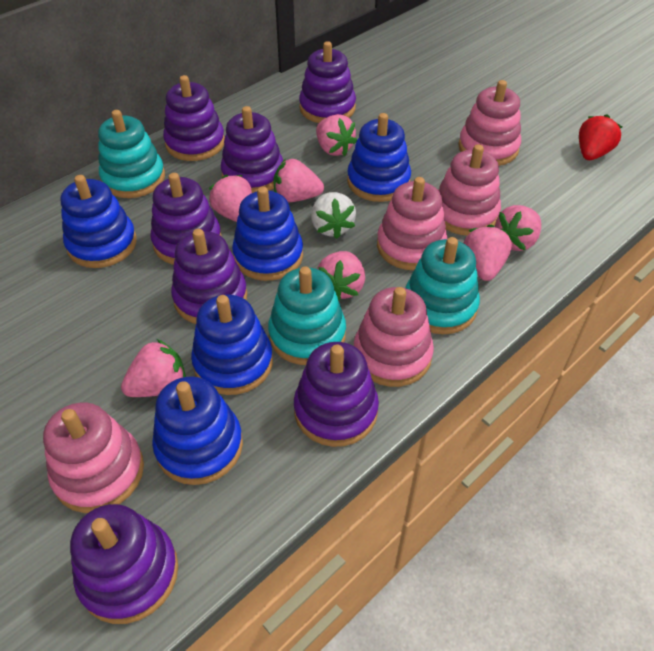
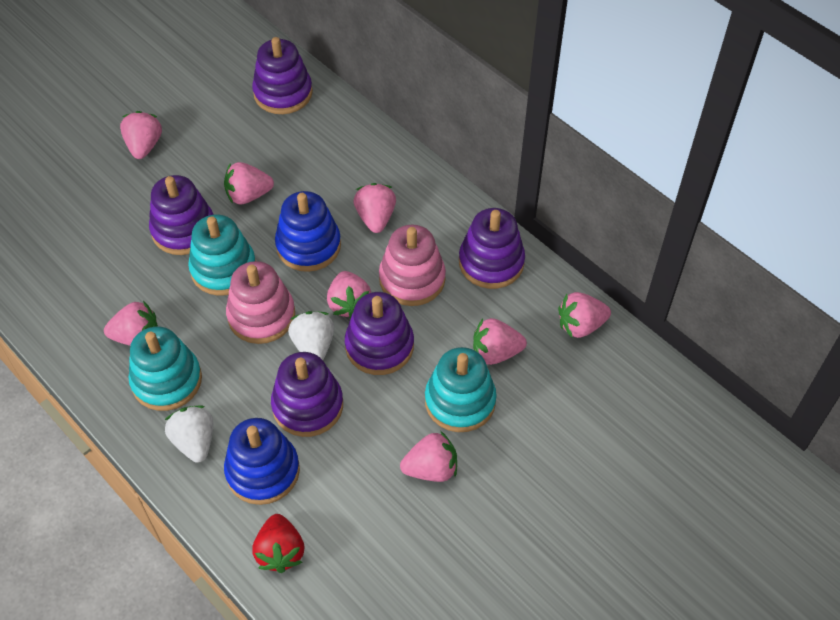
blue stacking toy: [61,175,137,268] [152,376,243,485] [191,295,273,395] [232,187,303,281] [347,113,411,202] = 5 -> [224,418,300,505] [275,191,341,272] = 2
pink stacking toy: [43,403,144,513] [354,287,434,387] [377,177,447,270] [438,144,501,235] [458,80,521,166] = 5 -> [226,261,295,344] [379,225,446,306] = 2
pink strawberry: [121,339,186,397] [209,175,252,222] [274,159,324,202] [316,114,357,156] [317,251,365,301] [463,225,512,281] [495,205,541,251] = 7 -> [104,301,158,346] [120,111,162,159] [224,162,274,204] [327,271,371,318] [353,183,396,233] [400,431,457,482] [473,318,527,365] [558,292,611,338] = 8
purple stacking toy: [70,504,178,624] [150,173,222,265] [163,75,225,161] [171,229,247,324] [221,106,283,193] [294,342,379,447] [299,41,356,123] = 7 -> [149,175,214,255] [252,37,313,114] [271,352,343,437] [345,292,414,375] [459,208,525,289] = 5
white strawberry: [311,192,356,239] = 1 -> [165,405,213,463] [288,311,335,360] = 2

